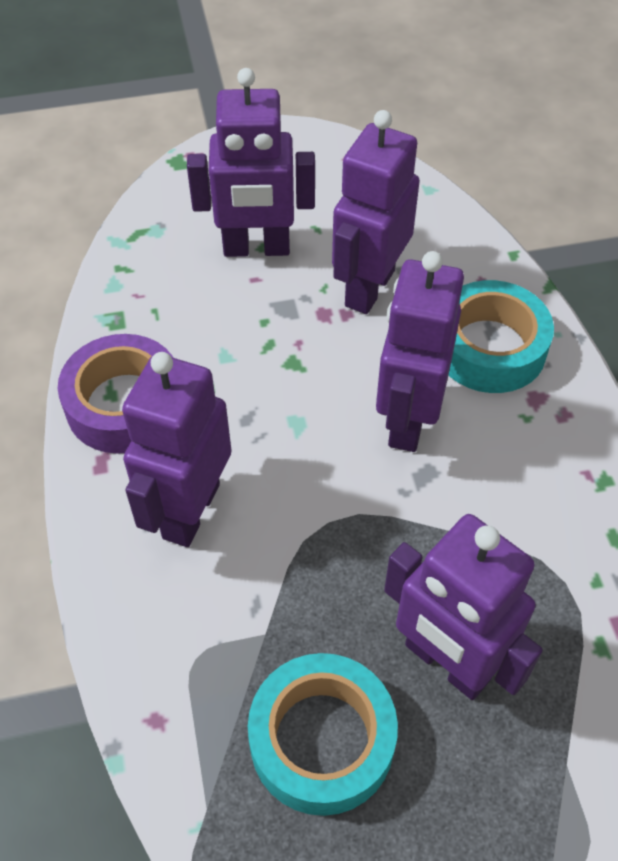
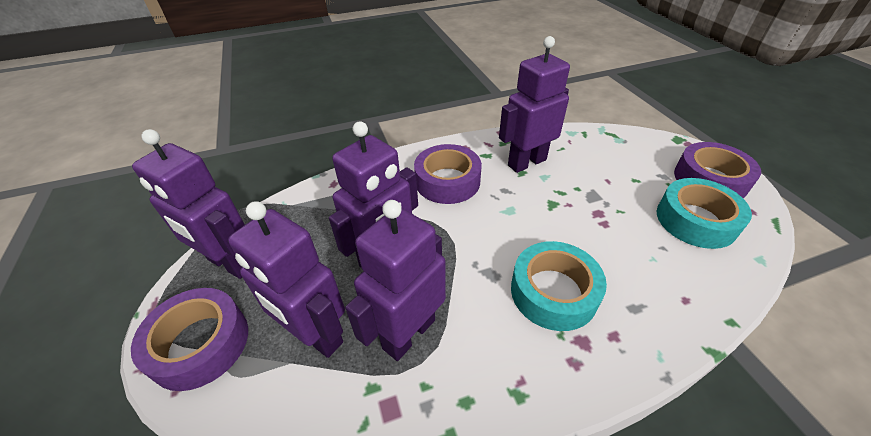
purple tape: [58,334,173,454] = 1 -> [131,288,248,391] [414,144,482,204] [674,142,761,198] = 3

